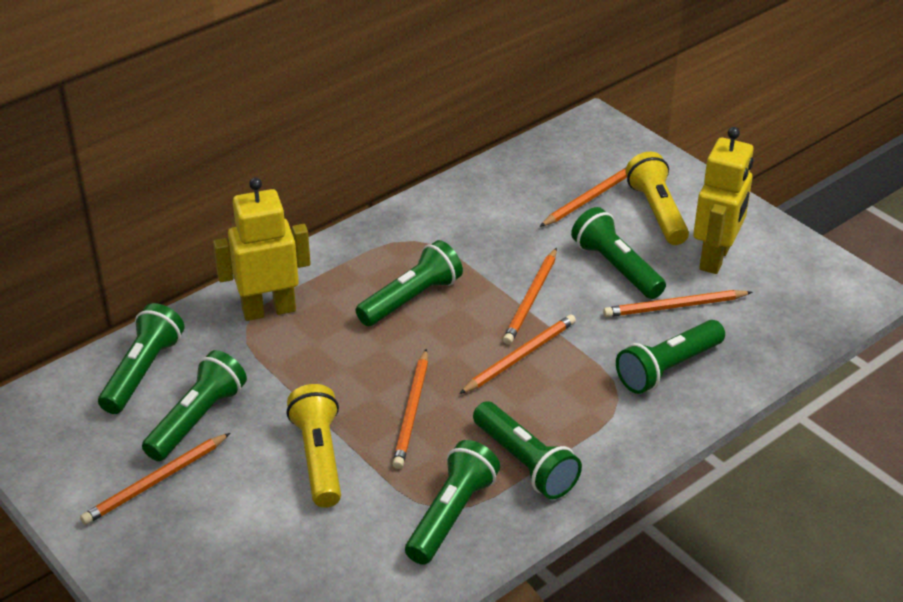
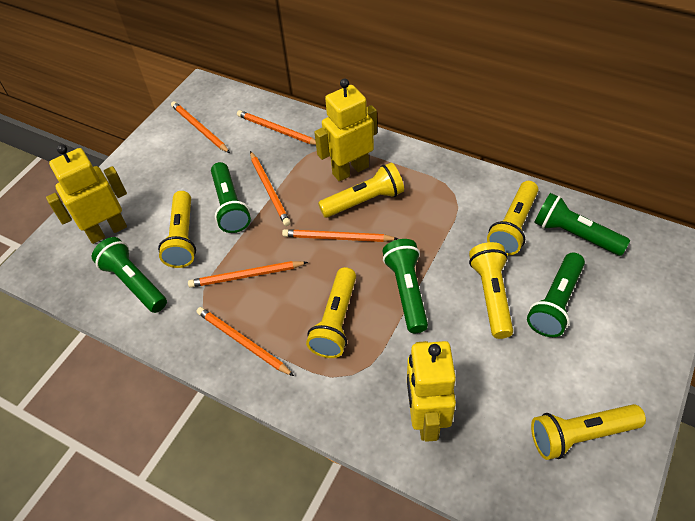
green flashlight: [98,303,185,414] [142,350,247,461] [356,240,463,326] [405,440,500,565] [473,401,582,499] [571,207,666,299] [616,320,725,394] = 7 -> [92,237,167,313] [211,162,251,233] [383,239,428,333] [527,253,585,337] [534,193,630,256] = 5
yellow flashlight: [286,384,341,508] [626,152,689,245] = 2 -> [158,191,196,268] [306,267,356,358] [318,162,404,218] [469,242,513,339] [487,181,539,255] [531,404,646,460] = 6
yellow robot: [213,177,311,321] [693,127,754,274] = 2 -> [46,144,127,244] [314,78,377,181] [407,341,456,442] = 3

